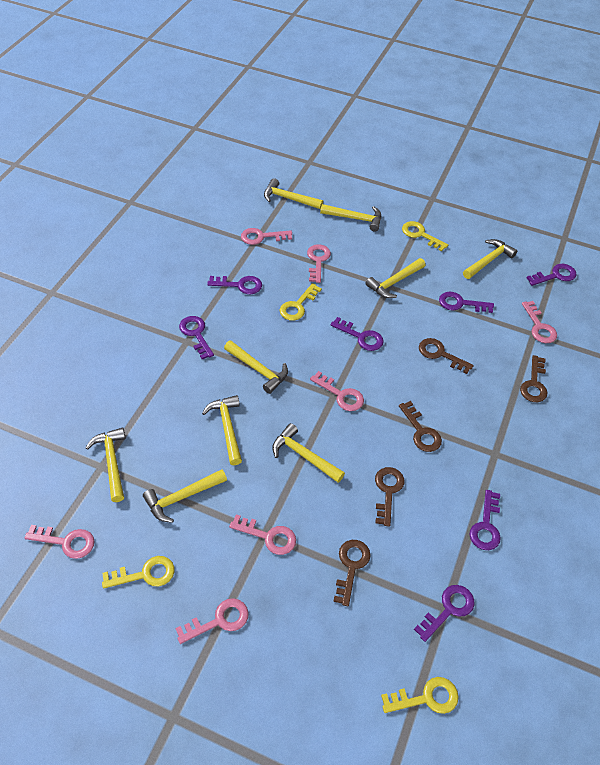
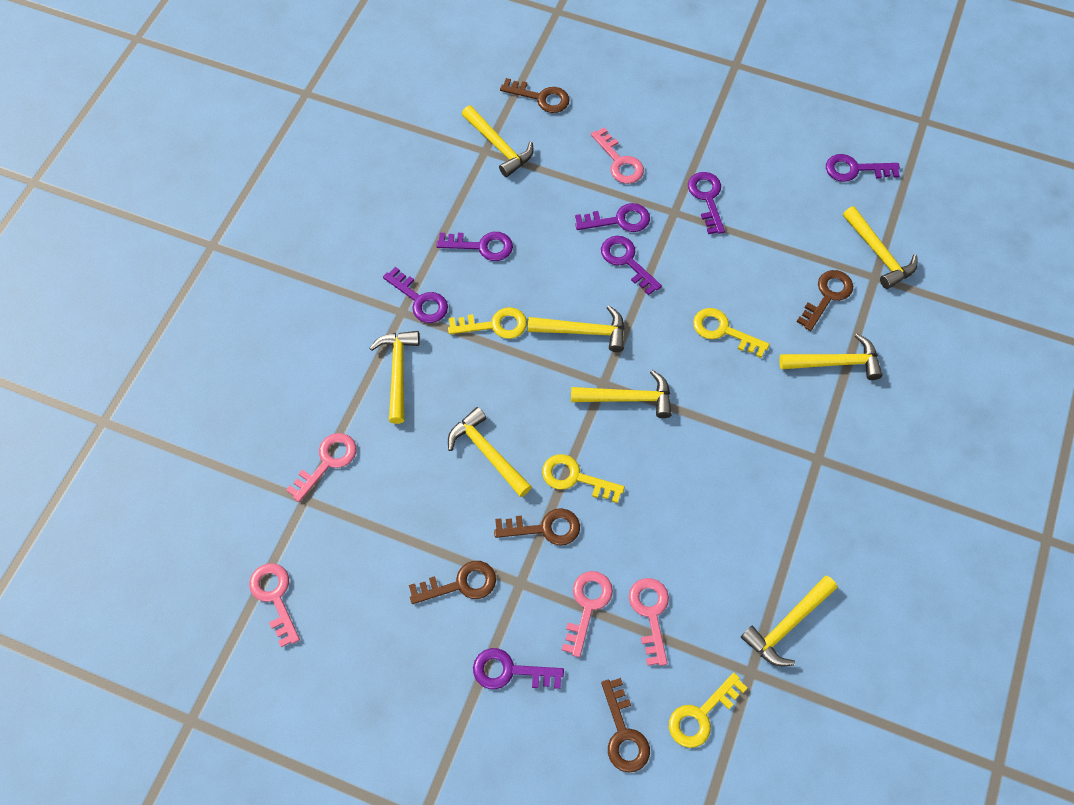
pink key: [24,525,95,559] [175,598,249,644] [229,514,296,555] [241,228,292,245] [307,244,331,283] [310,371,364,411] [522,301,557,343] = 7 -> [249,563,300,647] [286,433,357,502] [562,571,613,657] [591,127,644,184] [629,578,669,666] = 5
yellow hammer: [85,428,126,502] [143,469,227,523] [202,395,242,465] [224,340,288,394] [264,178,323,209] [272,423,345,483] [320,204,381,231] [365,258,426,298] [463,239,517,279] = 9 -> [370,331,420,424] [448,407,532,497] [462,105,533,177] [528,306,624,352] [571,370,672,418] [741,576,837,667] [779,334,882,380] [843,206,918,289] = 8

